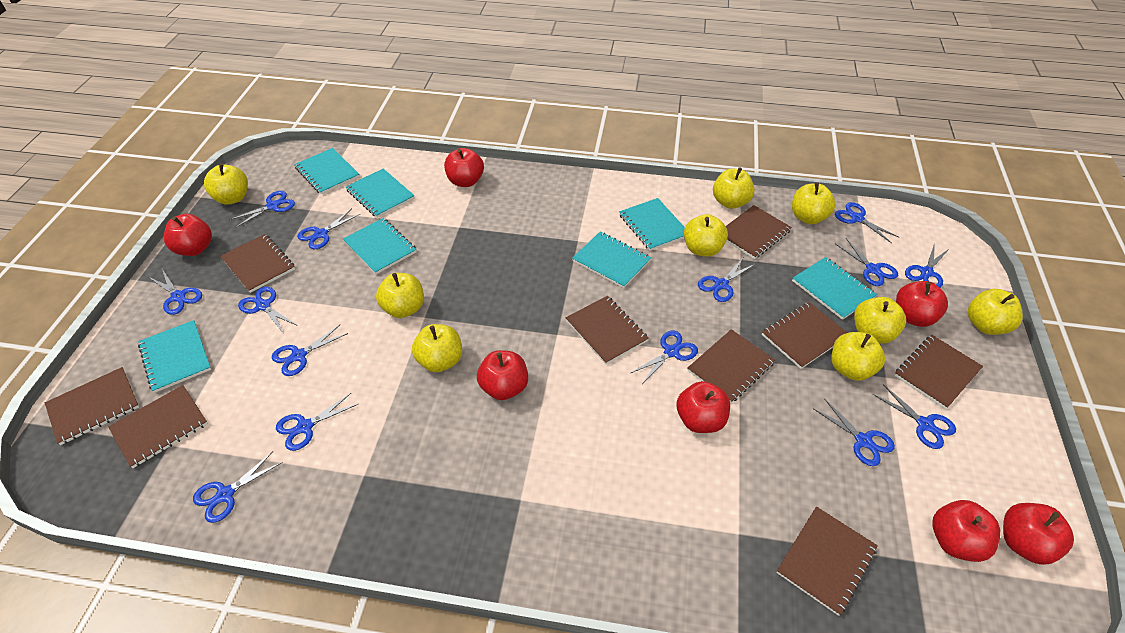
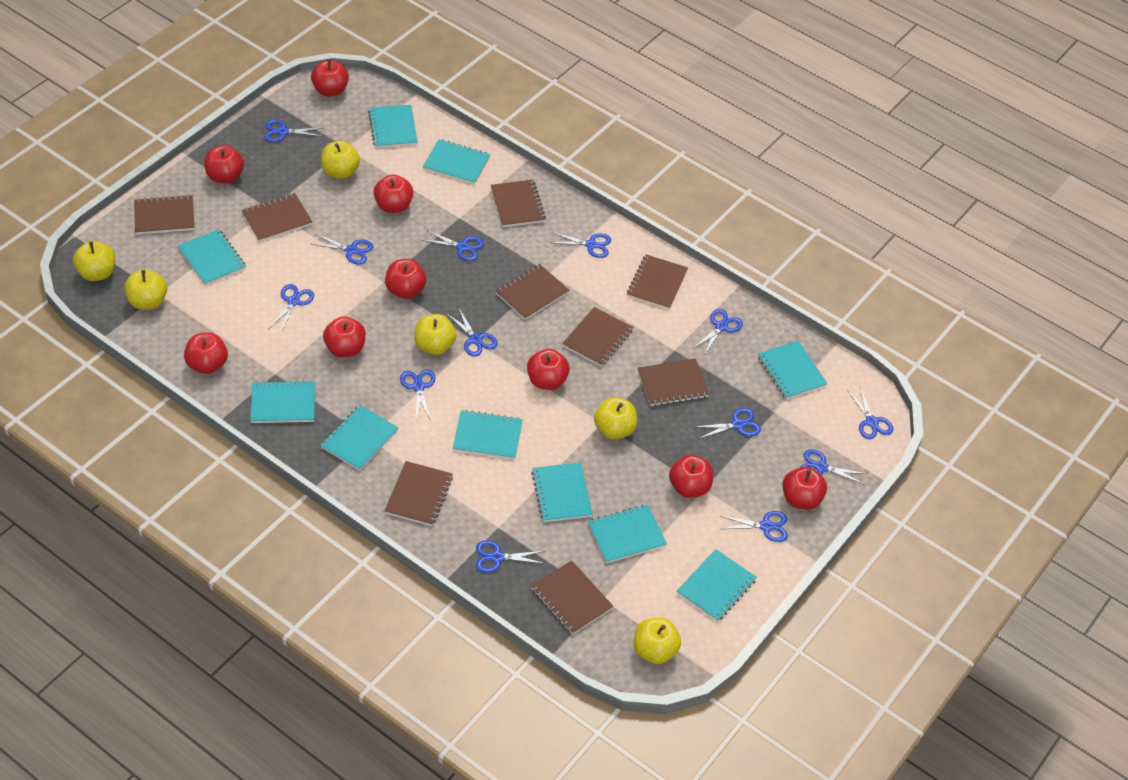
blue scissors: [149,269,202,315] [193,451,283,523] [229,191,295,228] [238,286,298,334] [272,325,348,376] [276,393,358,451] [297,209,360,250] [631,331,698,383] [698,258,755,302] [813,398,895,466] [835,202,899,243] [836,238,898,286] [873,384,956,449] [905,243,950,288] = 14 -> [264,120,323,142] [268,284,314,334] [310,234,373,264] [400,369,435,421] [422,230,484,261] [447,309,498,357] [476,540,546,573] [549,232,611,258] [693,309,743,356] [696,408,761,439] [721,511,788,542] [800,449,868,485] [847,387,894,439] = 13
red apple: [164,214,212,256] [444,148,484,187] [477,350,528,400] [677,381,730,433] [896,281,948,327] [932,500,1000,562] [1003,503,1074,565] = 7 -> [184,332,228,374] [204,145,244,183] [311,59,349,96] [323,316,366,357] [373,174,413,213] [385,259,426,299] [527,349,570,390] [669,455,713,498] [782,467,827,510] = 9
turquoise notebook: [138,320,211,393] [294,148,360,194] [343,218,417,274] [346,169,415,218] [572,232,651,288] [619,198,685,251] [792,257,877,320] = 7 -> [178,229,246,285] [250,380,315,423] [321,405,398,471] [368,105,418,148] [423,139,490,184] [453,410,523,460] [531,462,593,522] [588,504,667,563] [677,549,757,622] [758,341,828,399] = 10
yellow apple: [204,163,248,205] [376,273,424,318] [412,324,462,372] [684,214,728,257] [713,167,755,209] [792,182,836,224] [831,332,885,381] [854,297,906,344] [968,289,1023,335] = 9 -> [73,241,116,281] [124,269,167,310] [321,141,360,179] [414,314,456,355] [594,397,637,439] [634,618,681,664] = 6

